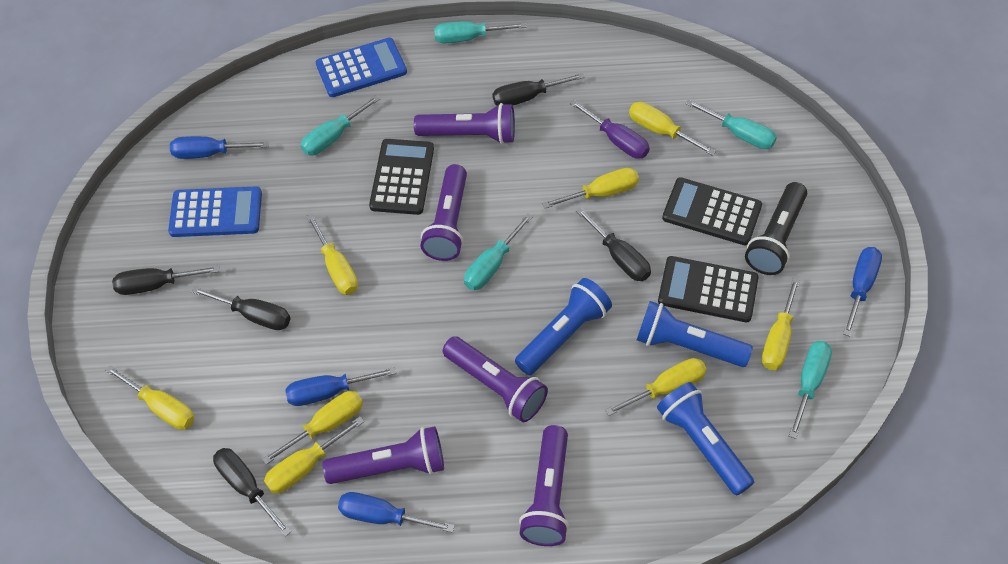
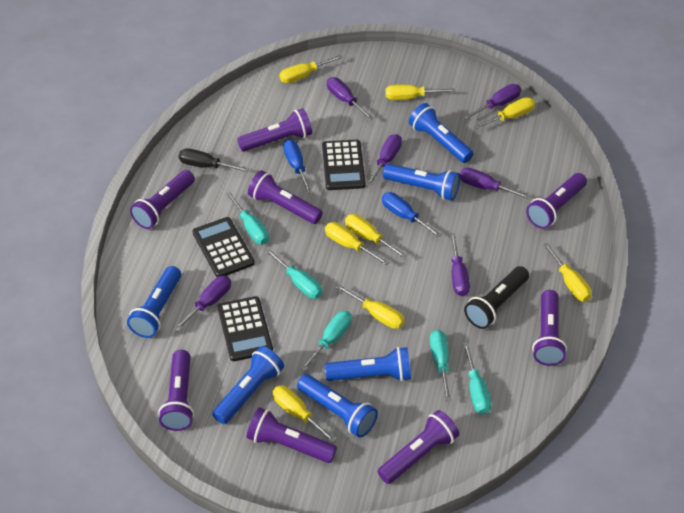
black screwdriver: [112,266,220,295] [191,287,291,330] [213,448,292,537] [492,73,585,106] [576,208,651,281] = 5 -> [179,148,249,172] = 1
blue calculator: [168,186,262,237] [316,38,407,97] = 2 -> none = 0
blue flashlight: [515,278,612,375] [637,301,753,367] [657,382,754,496] = 3 -> [127,266,181,338] [212,346,284,424] [297,374,378,438] [325,347,411,381] [383,164,460,201] [409,103,473,163] = 6
blue screwdriver: [170,136,269,159] [285,367,397,406] [338,492,455,533] [843,247,882,337] = 4 -> [283,139,313,194] [382,192,442,238] = 2
purple flashlight: [322,426,444,484] [414,103,515,144] [421,164,467,261] [443,336,548,422] [519,425,569,546] = 5 -> [130,170,195,229] [158,350,194,431] [237,108,312,152] [247,407,337,463] [248,170,323,224] [378,410,459,484] [526,173,587,229] [532,290,567,366] = 8
purple screwdriver: [570,100,650,159] = 1 -> [174,275,231,331] [327,77,374,121] [366,134,402,186] [450,233,470,296] [460,168,531,199] [464,84,521,119] = 6

